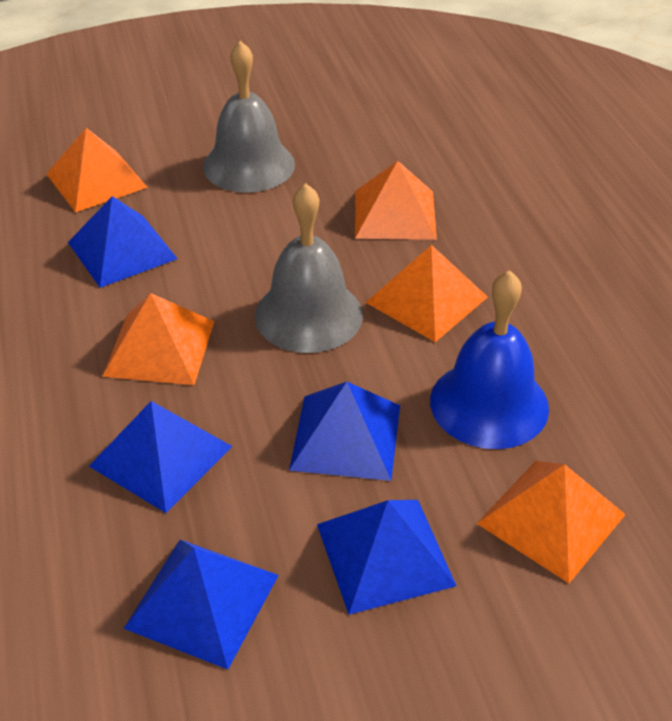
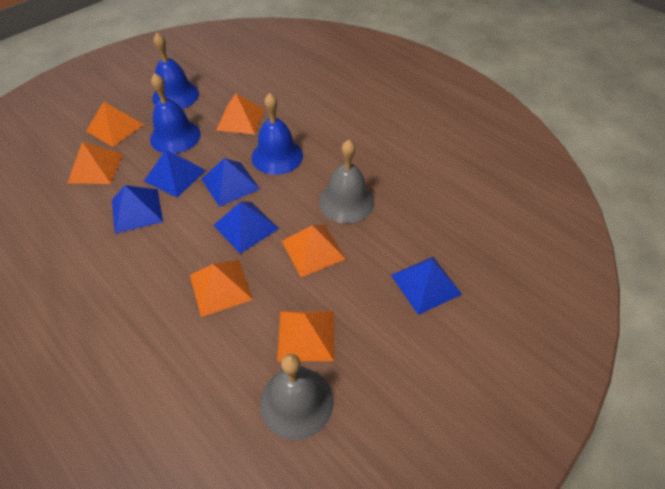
blue bell: [430,270,549,449] = 1 -> [150,73,201,154] [152,33,199,109] [251,93,303,175] = 3
orange pyramid: [46,128,148,212] [102,293,214,385] [355,161,437,240] [365,245,488,342] [477,461,626,583] = 5 -> [68,142,123,184] [86,101,144,147] [190,260,253,317] [216,93,264,135] [277,311,334,361] [282,225,346,277] = 6

